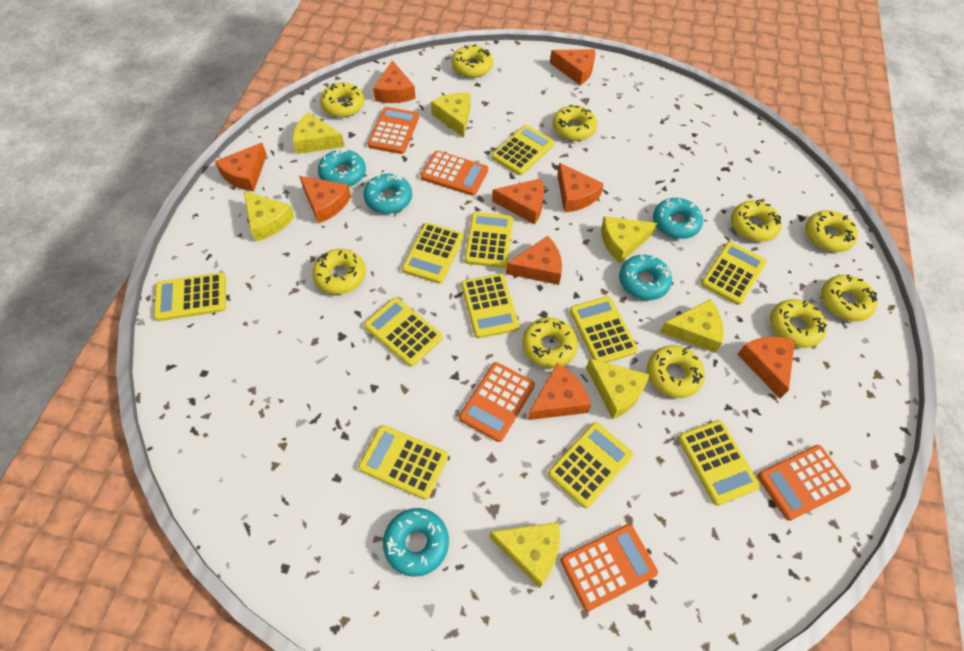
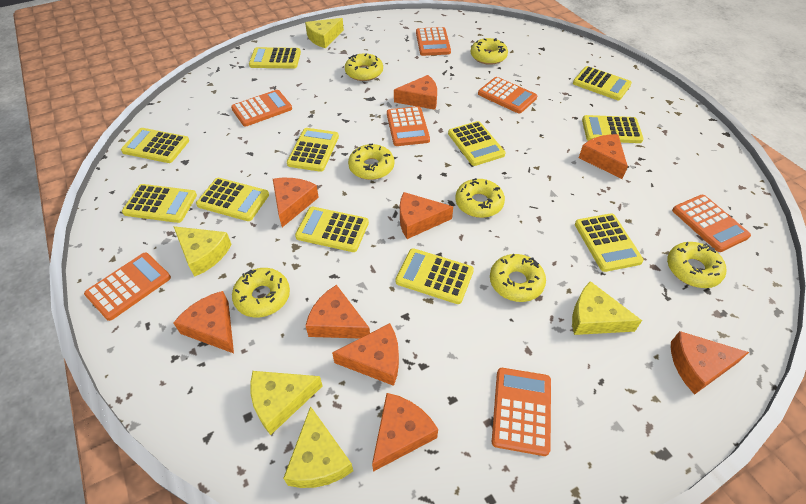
orange calculator: [368,107,419,154] [421,151,488,196] [459,362,535,442] [560,524,658,611] [758,445,851,521] = 5 -> [84,252,171,321] [231,90,292,127] [387,106,430,146] [416,27,451,56] [478,77,537,113] [492,368,551,456] [672,195,751,252] = 7
turquoise donut: [318,148,366,187] [363,173,412,214] [383,508,449,577] [619,255,672,300] [653,198,703,239] = 5 -> none = 0
yellow cheese: [244,191,294,242] [293,112,345,154] [431,93,471,138] [489,522,560,588] [586,358,649,419] [601,216,657,263] [660,299,724,353] = 7 -> [173,226,232,277] [250,371,322,435] [283,406,353,488] [305,18,344,48] [572,281,642,335] = 5
yellow donut: [312,249,366,294] [320,83,364,117] [452,44,493,78] [522,317,578,368] [552,105,597,141] [647,345,705,398] [731,200,782,242] [770,299,827,348] [805,210,858,252] [821,275,878,322] = 10 -> [232,268,290,317] [345,53,383,81] [348,143,394,180] [455,178,505,218] [470,38,508,65] [490,254,546,302] [667,242,726,288] = 7

